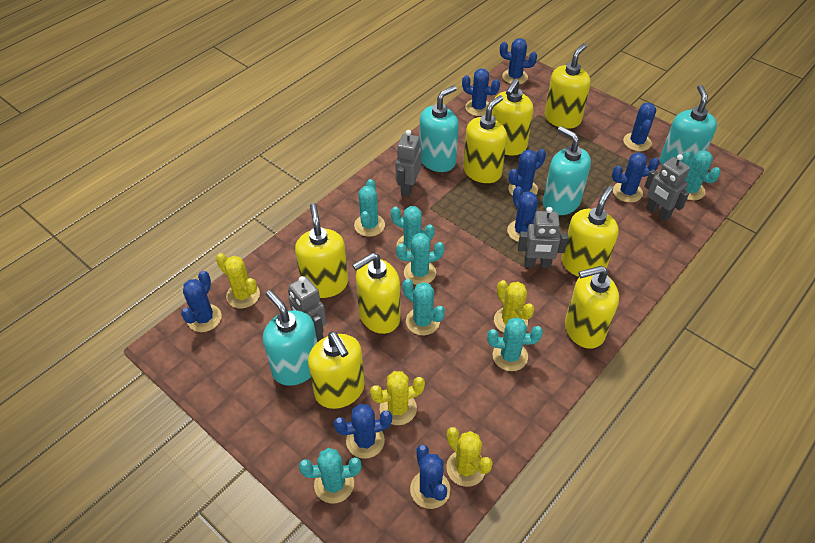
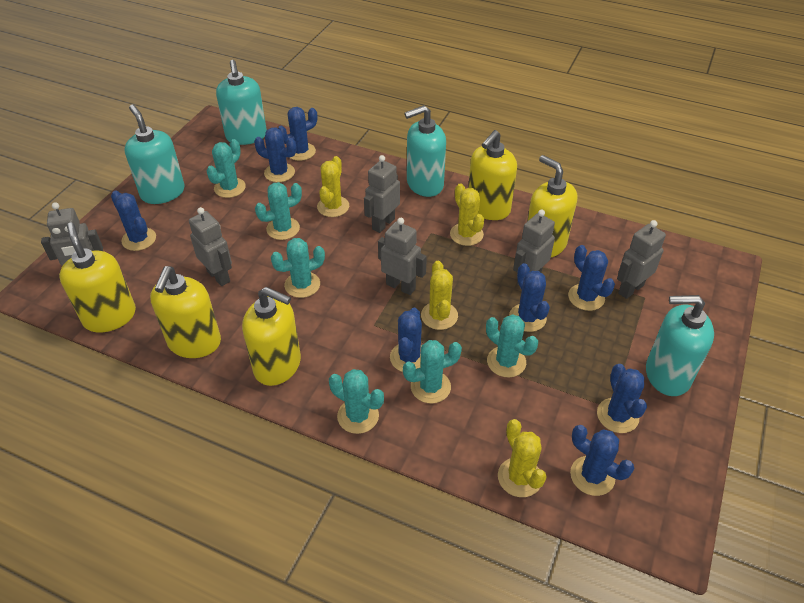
blue cactus: [181,271,222,332] [334,404,392,459] [410,444,450,509] [462,69,500,116] [500,38,537,84] [507,186,538,242] [508,149,546,196] [612,152,659,203] [623,102,656,151] = 9 -> [111,191,156,251] [254,128,297,182] [278,107,317,161] [390,308,422,372] [509,263,550,332] [568,245,615,311] [570,425,634,496] [597,364,647,433] = 8
grey robot: [288,276,327,342] [395,130,421,197] [518,207,568,268] [644,154,690,221] = 4 -> [41,202,103,266] [189,207,232,286] [364,155,400,233] [378,218,427,295] [513,210,555,285] [617,220,666,299] = 6
turquoise cactus: [299,448,361,503] [354,179,385,237] [391,206,435,251] [396,233,445,285] [402,279,445,335] [487,317,543,371] [681,150,720,200] = 7 -> [207,139,246,198] [255,182,302,240] [271,238,325,298] [329,369,384,434] [403,340,462,403] [486,314,538,378] = 6
yellow soap dispenser: [295,203,348,298] [308,331,365,409] [352,253,401,334] [463,95,507,183] [492,79,533,155] [545,43,590,129] [561,186,619,277] [565,266,619,349] = 8 -> [59,223,136,332] [150,266,221,358] [242,287,301,386] [468,130,517,220] [527,155,577,257] = 5

